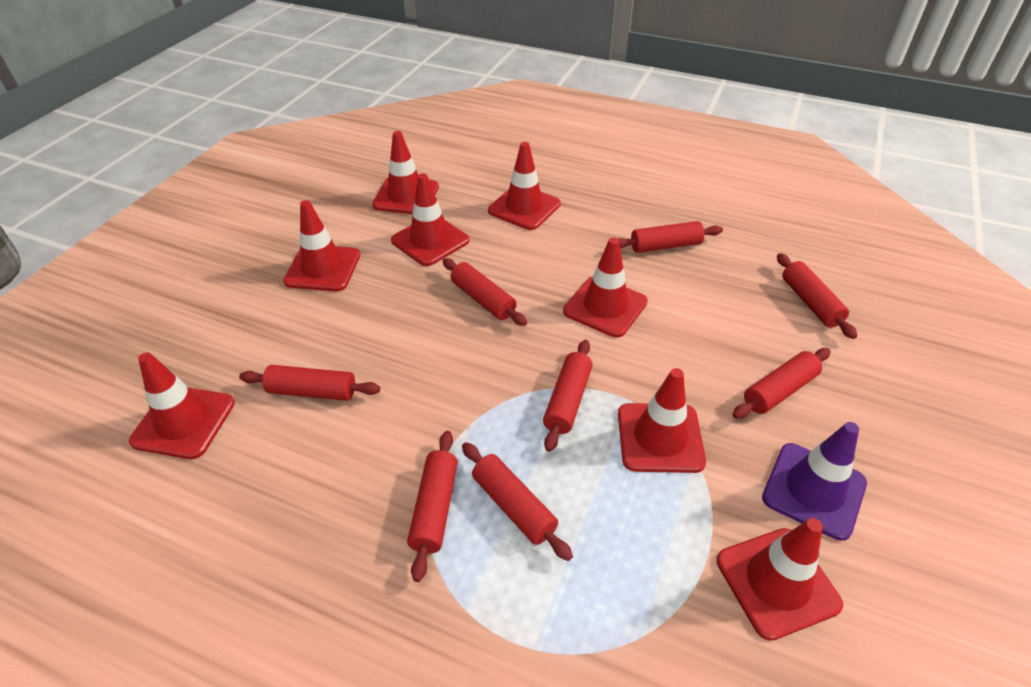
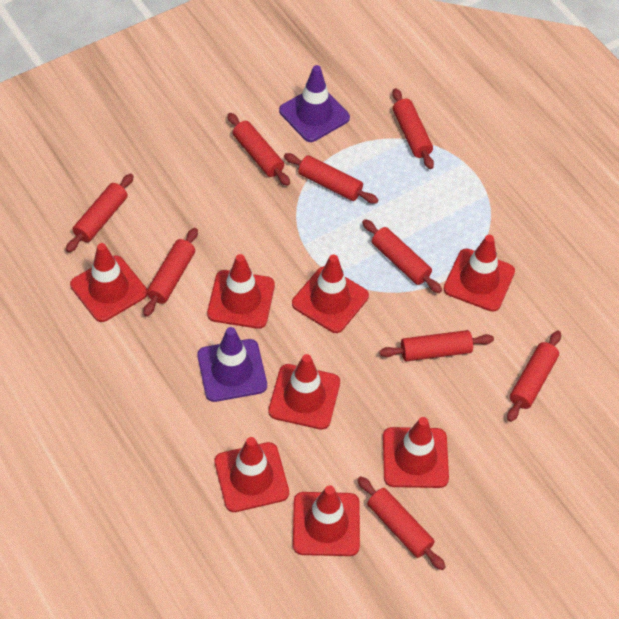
purple traffic cone: [762,422,867,541] = 1 -> [197,327,267,402] [279,65,350,142] = 2
red rolling pin: [239,365,380,401] [407,431,458,582] [443,258,527,326] [462,442,573,561] [543,340,592,452] [618,221,723,253] [732,348,831,419] [777,253,857,339] = 8 -> [66,174,134,252] [143,228,198,316] [228,113,290,186] [284,153,378,204] [357,476,445,570] [362,219,442,293] [379,330,494,362] [392,88,434,169] [507,330,561,422] = 9

